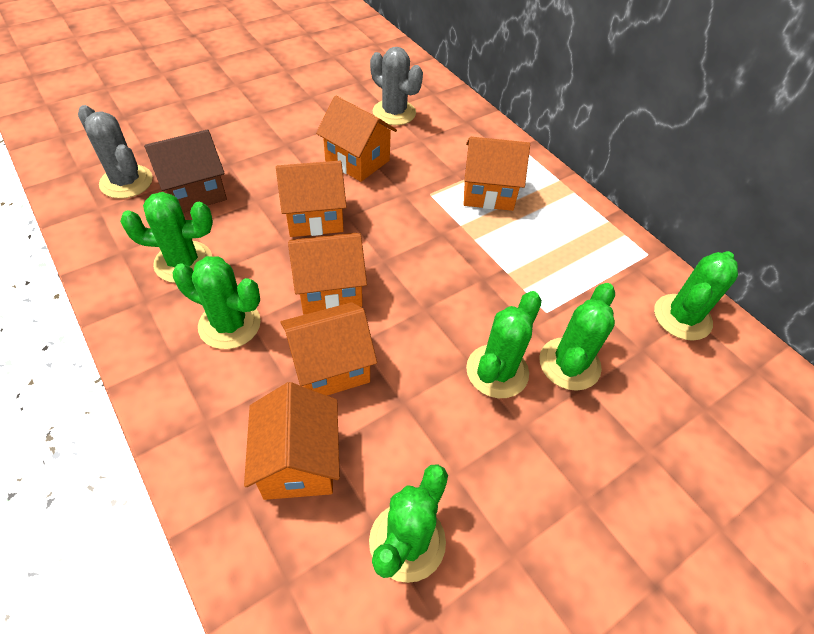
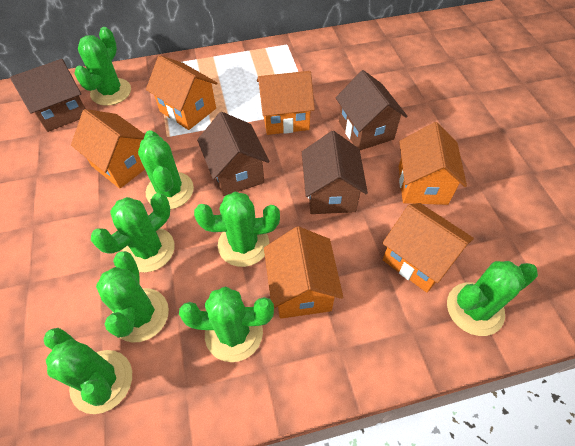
brown house: [144,129,227,212] = 1 -> [10,59,85,132] [197,112,269,196] [302,131,368,214] [336,70,408,150] = 4
green cactus: [120,192,213,283] [173,256,261,349] [369,464,448,583] [466,291,542,398] [539,283,615,391] [654,251,738,341] = 6 -> [43,328,132,414] [74,27,131,106] [91,193,175,272] [96,251,169,342] [138,130,194,209] [179,286,274,362] [194,192,280,267] [447,261,538,336] = 8
grey cactus: [78,105,153,199] [370,47,423,125] = 2 -> none = 0

